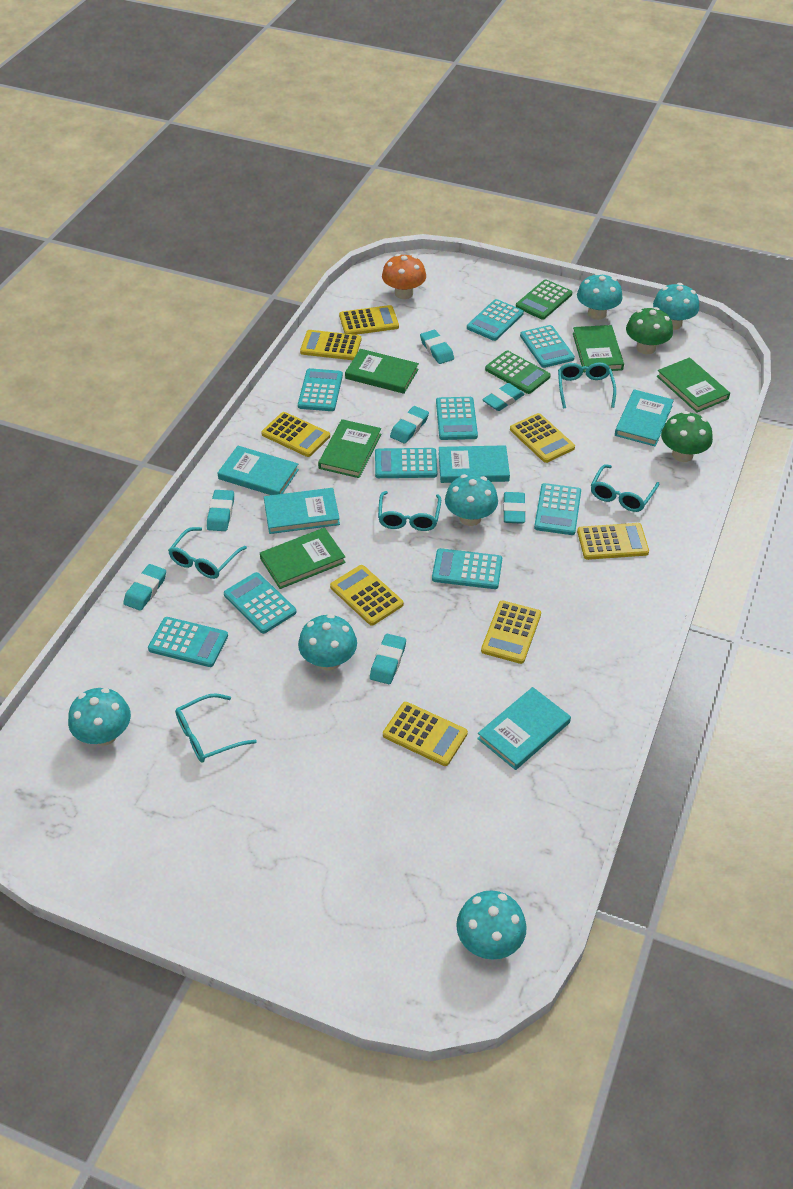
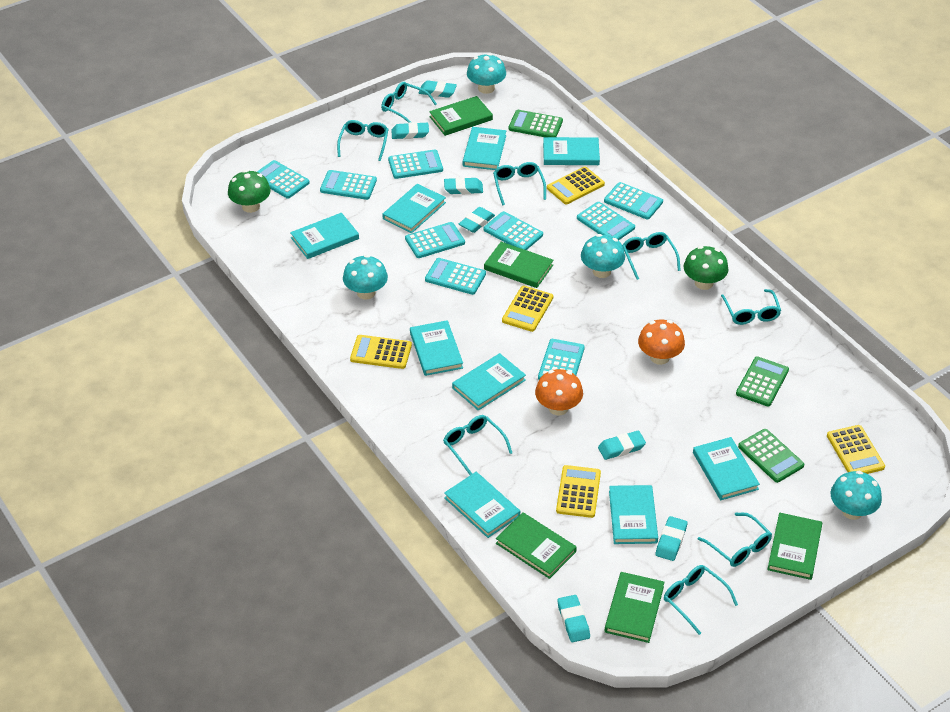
green calculator: [485,351,551,394] [516,279,572,320] = 2 -> [508,110,563,137] [736,356,789,407] [738,429,804,483] = 3
orange mushroom: [382,254,426,299] = 1 -> [535,369,583,415] [638,320,685,365] = 2
turquoise book: [218,446,299,495] [264,488,340,534] [438,445,510,483] [477,687,571,770] [615,389,674,447] = 5 -> [290,213,359,259] [382,184,446,233] [410,320,463,376] [444,472,520,538] [452,353,526,411] [463,127,506,170] [543,137,600,165] [609,485,658,544] [693,437,760,500] = 9
turquoise glasses: [168,527,247,579] [175,693,257,762] [378,491,441,531] [558,363,616,408] [591,464,659,512] = 5 -> [337,120,389,161] [381,82,437,123] [443,415,512,475] [493,162,546,205] [622,232,681,280] [664,565,738,635] [698,513,772,567] [721,289,781,325] = 8
turquoise mushroom: [68,688,131,746] [298,614,357,671] [445,474,498,526] [456,890,527,960] [577,273,623,320] [653,283,699,330] = 6 -> [343,255,388,300] [467,53,506,94] [581,234,625,278] [831,471,882,520] = 4
yellow calculator: [261,412,330,457] [300,330,361,360] [330,565,404,626] [339,305,399,335] [383,702,468,766] [481,600,541,664] [510,413,575,463] [577,523,649,560] = 8 -> [350,335,412,369] [502,286,553,332] [547,167,605,204] [556,465,601,518] [827,425,885,474] = 5

